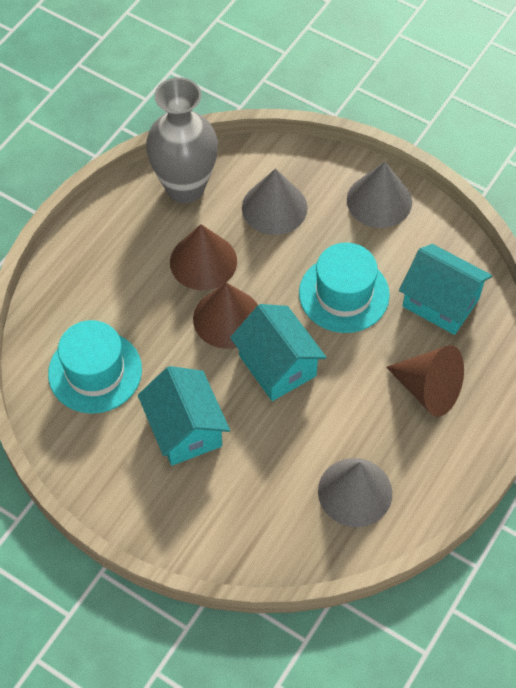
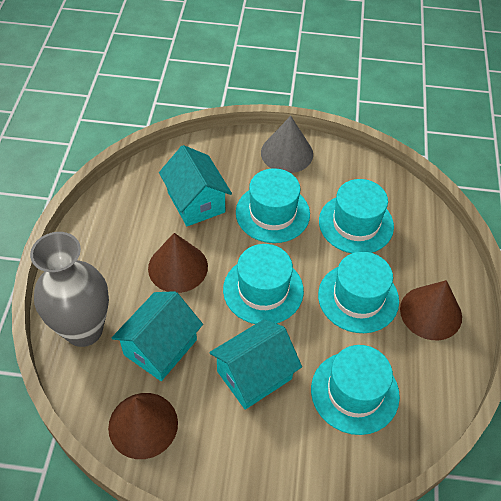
grey cone: [242,168,308,235] [318,458,392,527] [347,162,412,228] = 3 -> [261,116,313,173] = 1
turquoise hat: [48,320,142,414] [299,243,390,333] = 2 -> [223,244,304,324] [236,168,310,243] [311,345,400,435] [318,252,399,333] [319,179,394,253] = 5

